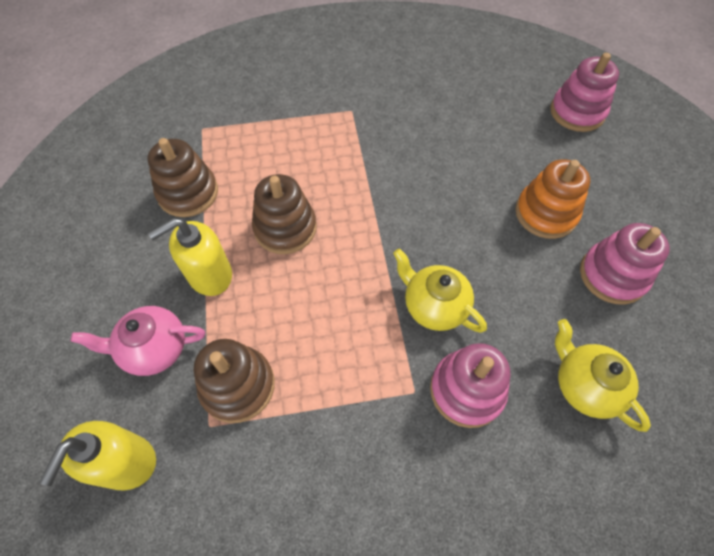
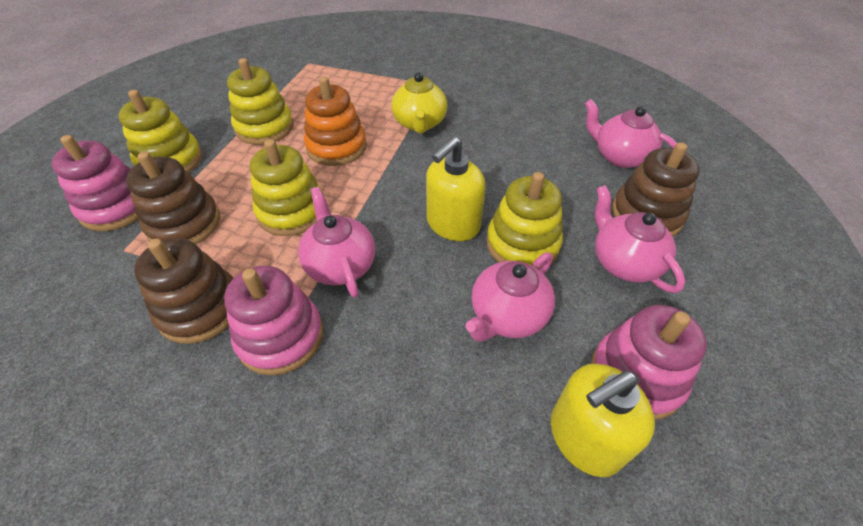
pink teapot: [71,306,205,376] = 1 -> [298,187,375,298] [465,252,555,341] [585,99,677,168] [595,185,685,293] = 4
yellow stacking toy: none = 0 -> [119,90,202,173] [227,58,294,145] [250,139,324,236] [486,172,563,270] = 4
yellow teapot: [393,248,487,333] [555,319,651,432] = 2 -> [391,72,447,133] = 1

